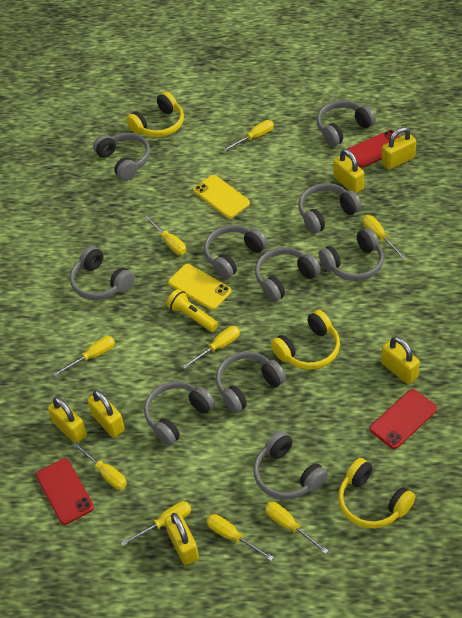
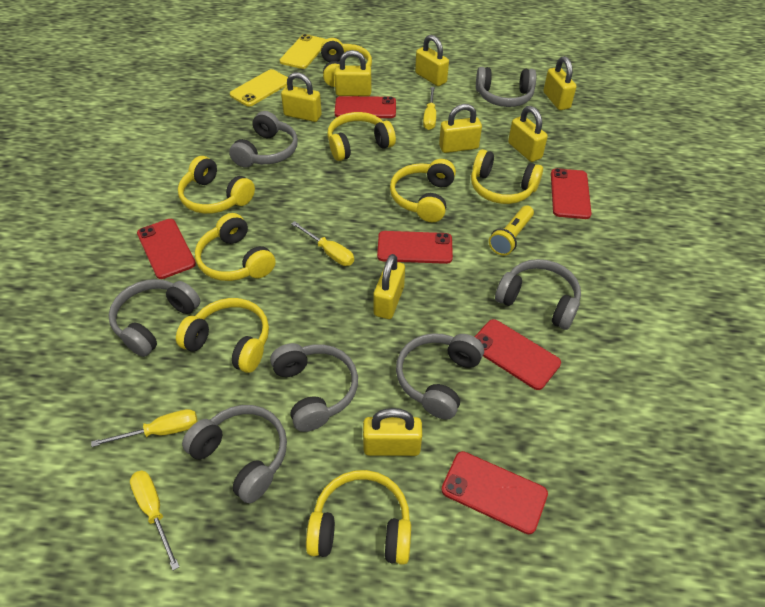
grey headphones: [70,246,135,300] [93,133,150,181] [144,381,215,446] [204,225,268,279] [216,352,286,413] [253,431,328,500] [255,247,321,302] [298,183,361,234] [317,100,376,147] [318,228,384,281] = 10 -> [109,279,200,357] [182,405,287,503] [229,111,298,168] [270,343,358,432] [396,333,484,420] [476,67,536,107] [495,259,581,330] = 7
red phone: [36,458,94,525] [348,130,400,167] [370,389,437,449] = 3 -> [137,219,196,279] [335,96,396,118] [377,231,453,264] [441,451,548,534] [475,319,561,390] [551,168,592,219] = 6
yellow headphones: [126,91,184,137] [271,310,340,370] [338,458,415,528] = 3 -> [176,298,269,373] [178,156,255,214] [195,213,276,281] [306,470,411,565] [321,38,372,87] [327,112,396,161] [390,159,456,222] [471,149,543,204] = 8
yellow padlock: [48,397,87,443] [87,390,125,438] [165,512,199,565] [333,149,364,193] [381,127,416,170] [381,336,420,384] = 6 -> [281,72,322,122] [334,50,371,96] [363,408,422,456] [373,254,405,319] [415,35,449,86] [439,104,482,153] [508,106,548,162] [543,56,577,110] = 8
yellow screwdriver: [53,336,115,377] [72,442,127,489] [121,501,191,546] [144,216,186,255] [183,326,240,369] [207,514,274,561] [223,120,274,151] [265,502,329,554] [363,215,405,259] = 9 -> [91,409,198,447] [130,470,180,570] [291,221,354,266] [423,87,436,130] = 4

